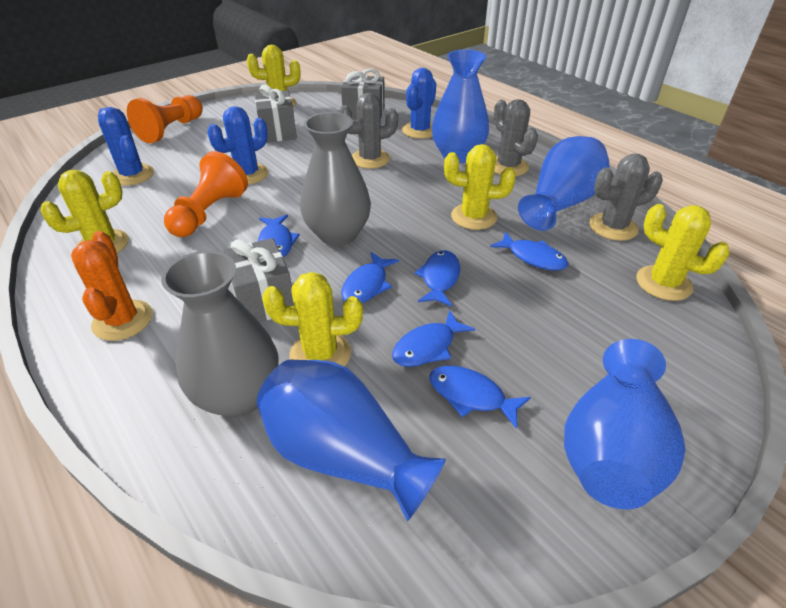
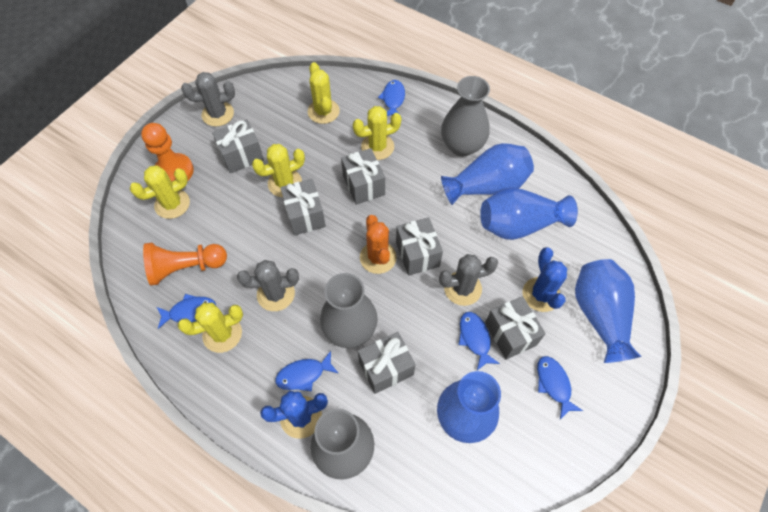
blue cactus: [98,107,154,186] [207,106,268,185] [402,68,436,139] = 3 -> [260,391,328,439] [522,247,567,312] = 2
blue fish: [258,215,300,257] [341,252,399,303] [392,310,475,367] [414,250,460,307] [429,366,531,429] [490,231,569,271] = 6 -> [157,294,216,329] [275,351,338,392] [378,80,405,116] [459,312,500,370] [537,356,583,419] = 5
grey gift: [222,238,294,322] [254,85,297,142] [341,68,385,120] = 3 -> [212,119,264,173] [280,179,326,236] [341,148,385,205] [358,332,416,394] [396,217,443,276] [485,296,546,360] = 6
grey vase: [161,251,279,418] [300,112,371,246] = 2 -> [311,409,374,479] [320,273,378,348] [441,76,490,156] = 3

